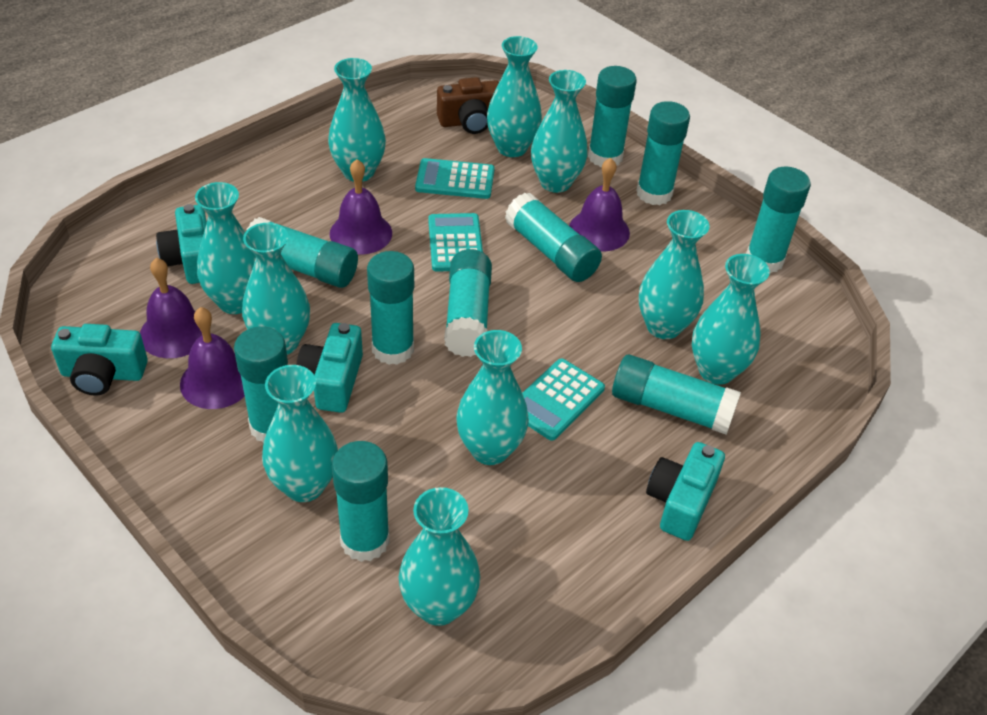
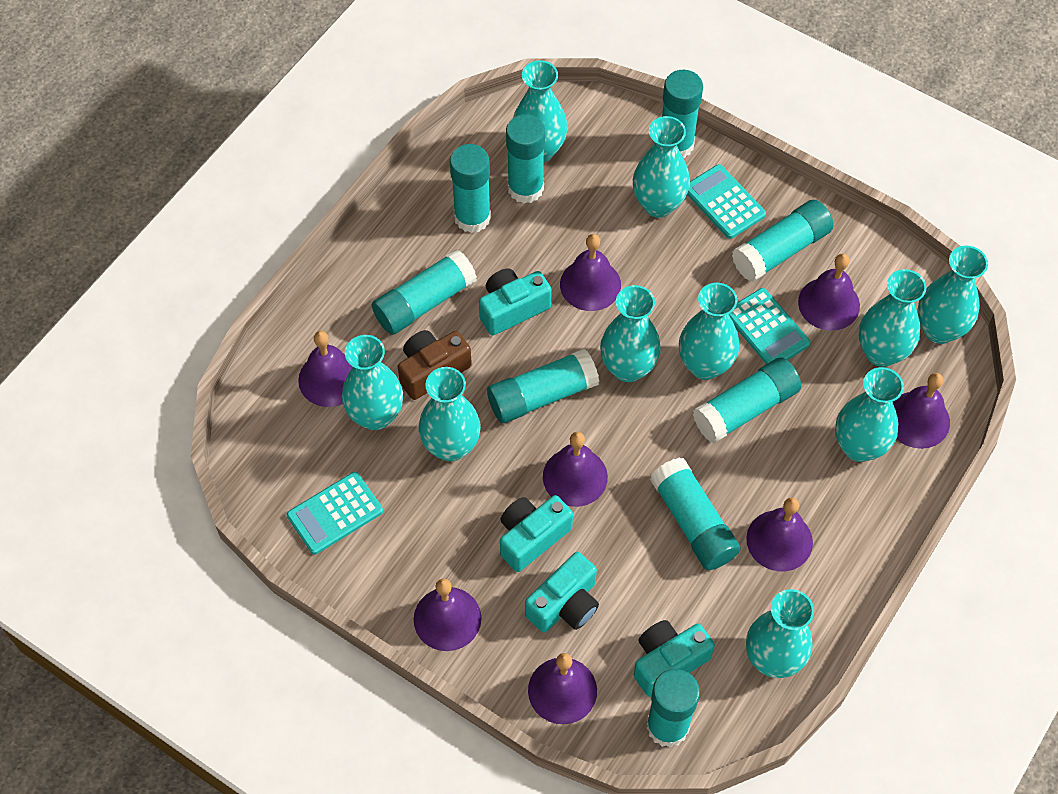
purple bell: [140,258,202,358] [180,307,245,409] [330,159,392,255] [569,158,630,251] = 4 -> [298,331,353,407] [414,578,481,651] [528,653,597,724] [543,432,608,507] [560,234,621,311] [746,497,813,571] [798,253,860,331] [893,373,950,449] = 8
turquoise glue stick: [234,326,288,443] [246,217,358,288] [332,441,390,562] [367,251,414,365] [444,249,492,357] [505,193,602,282] [588,66,637,167] [612,355,741,435] [636,101,690,205] [746,166,811,273] = 10 -> [372,249,477,335] [450,144,491,233] [487,349,599,423] [506,114,545,203] [646,669,700,748] [650,457,741,570] [662,70,703,158] [693,357,801,443] [732,200,833,282] = 9

